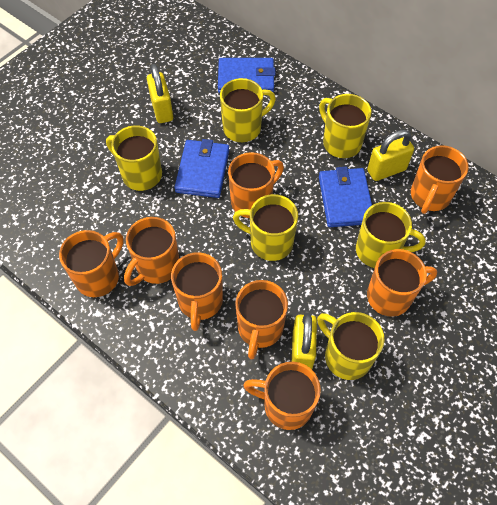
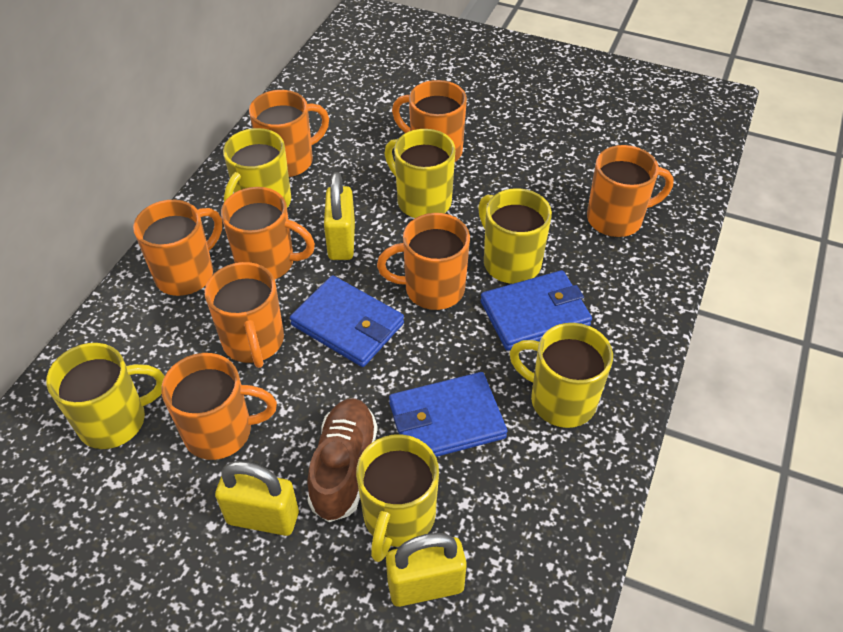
brown shoe: none = 0 -> [307,398,378,522] = 1

